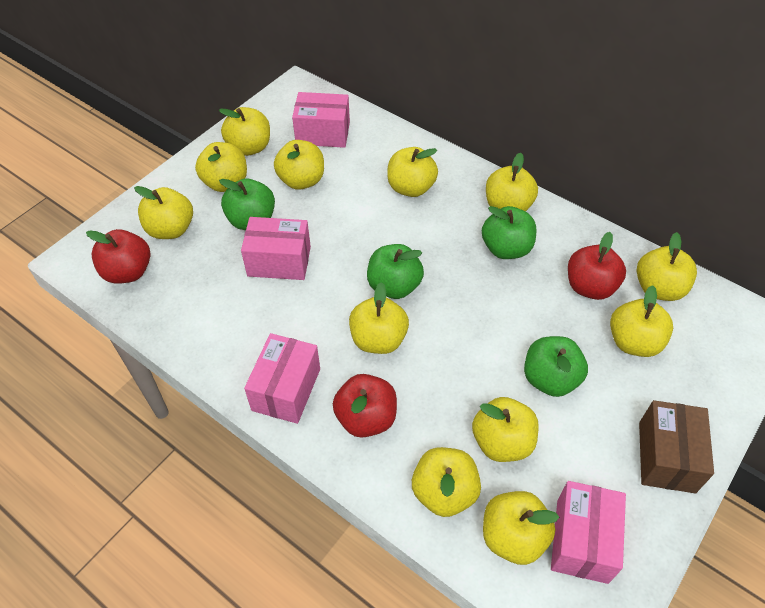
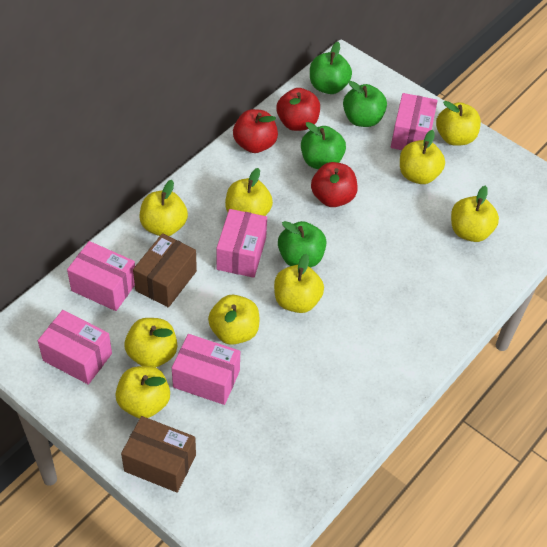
brown box: [639,400,714,493] = 1 -> [121,416,196,493] [133,233,197,308] = 2
pink box: [241,217,311,280] [244,333,320,424] [292,92,350,148] [551,481,626,584] = 4 -> [38,310,112,385] [67,241,135,311] [172,334,240,405] [216,209,267,278] [391,93,438,150] = 5
yellow apple: [134,186,193,239] [195,142,247,192] [219,107,270,156] [274,140,324,190] [349,282,409,354] [387,147,438,197] [412,447,481,517] [472,397,539,462] [483,491,559,565] [486,153,538,212] [610,285,673,357] [637,232,697,301] = 12 -> [115,366,170,418] [125,318,177,368] [140,180,188,236] [208,295,259,345] [225,168,273,216] [274,254,324,313] [400,130,445,184] [436,101,481,146] [451,186,499,242] = 9

